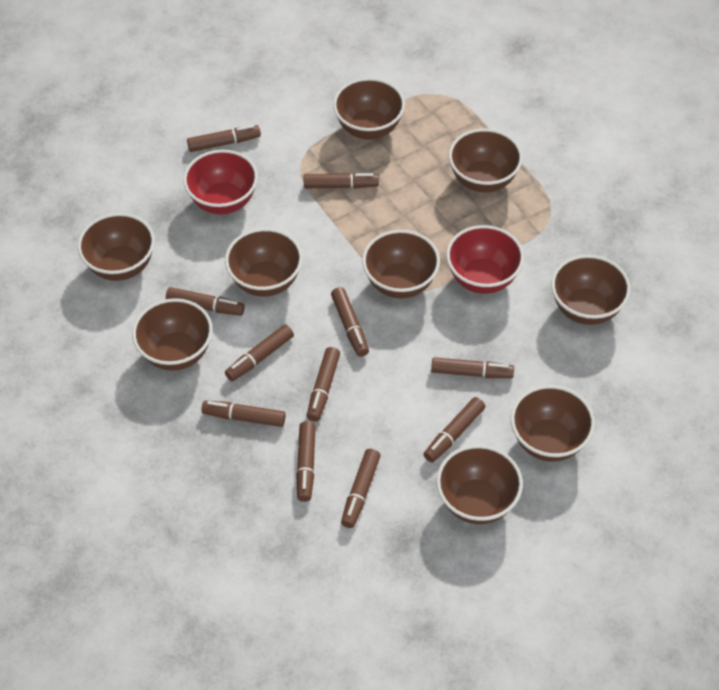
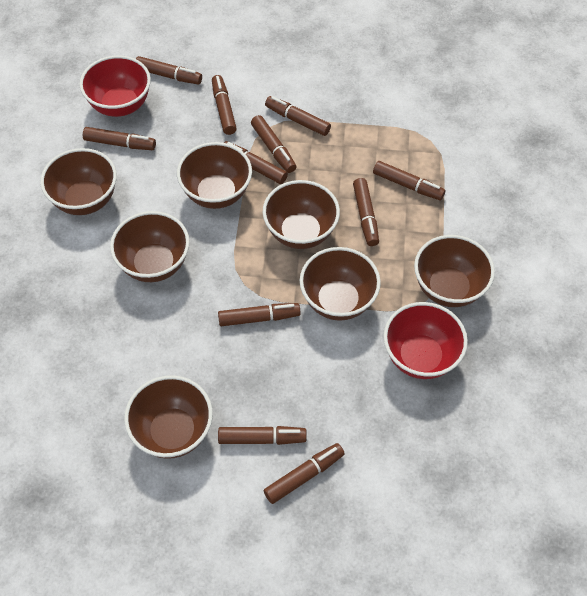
brown bowl: [77,213,155,281] [132,298,213,371] [225,228,303,297] [333,78,405,139] [362,230,440,298] [436,445,523,524] [449,129,523,192] [511,385,595,462] [551,255,630,325] = 9 -> [40,148,117,215] [110,211,190,282] [124,375,213,459] [177,142,252,209] [263,180,340,249] [300,247,381,321] [414,235,495,307] = 7

